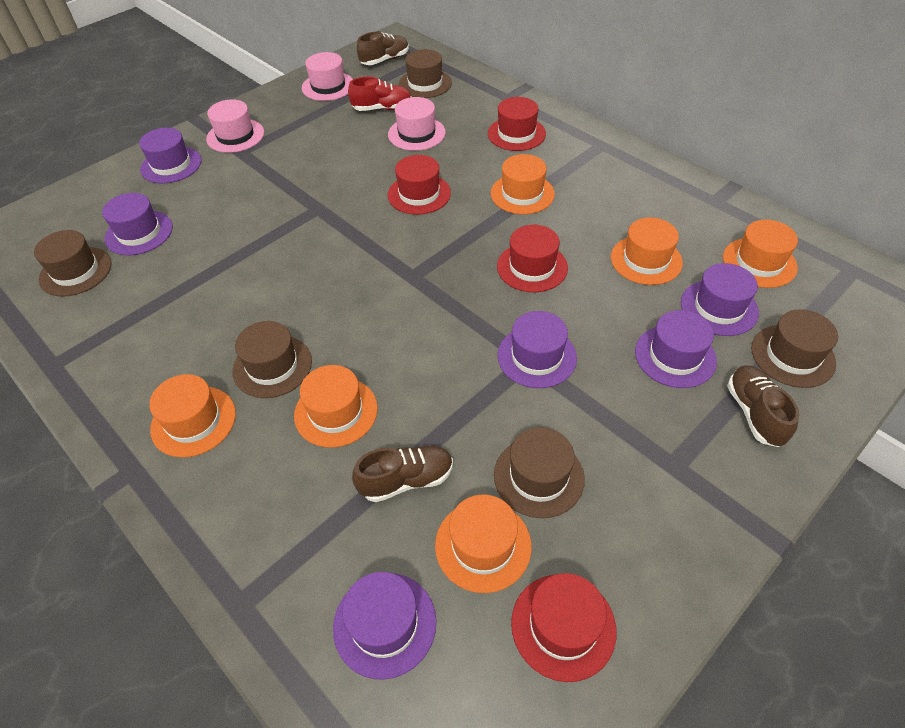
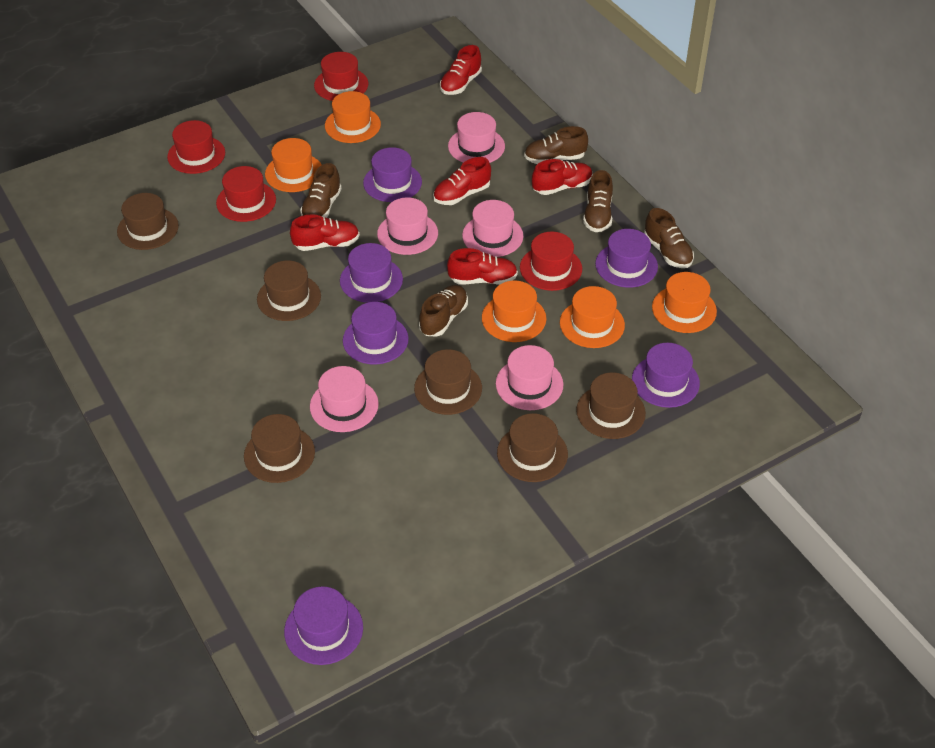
brown hat: [34,230,111,297] [232,321,312,398] [399,49,452,98] [494,427,585,518] [751,309,838,388] = 5 -> [117,193,179,250] [244,414,315,483] [257,260,321,321] [414,349,482,415] [497,413,568,482] [576,372,646,439] = 6
brown shoe: [352,446,453,502] [357,32,409,65] [727,365,799,447] = 3 -> [300,163,342,218] [419,285,468,337] [524,126,588,164] [583,170,613,232] [644,208,694,268] = 5
orange hat: [149,374,236,458] [294,365,378,448] [435,494,532,593] [491,154,555,214] [611,217,683,285] [723,220,798,288] = 6 -> [265,138,322,192] [325,91,381,143] [482,281,546,342] [560,286,625,348] [652,272,717,333] = 5
pink hat: [206,99,264,153] [302,52,353,101] [388,97,446,151] = 3 -> [310,366,379,432] [377,197,438,255] [448,112,505,163] [462,200,523,257] [496,345,563,410] = 5
red shoe: [348,77,411,111] = 1 -> [290,214,360,251] [433,157,491,205] [440,45,482,95] [447,248,518,285] [532,159,593,195] = 5

